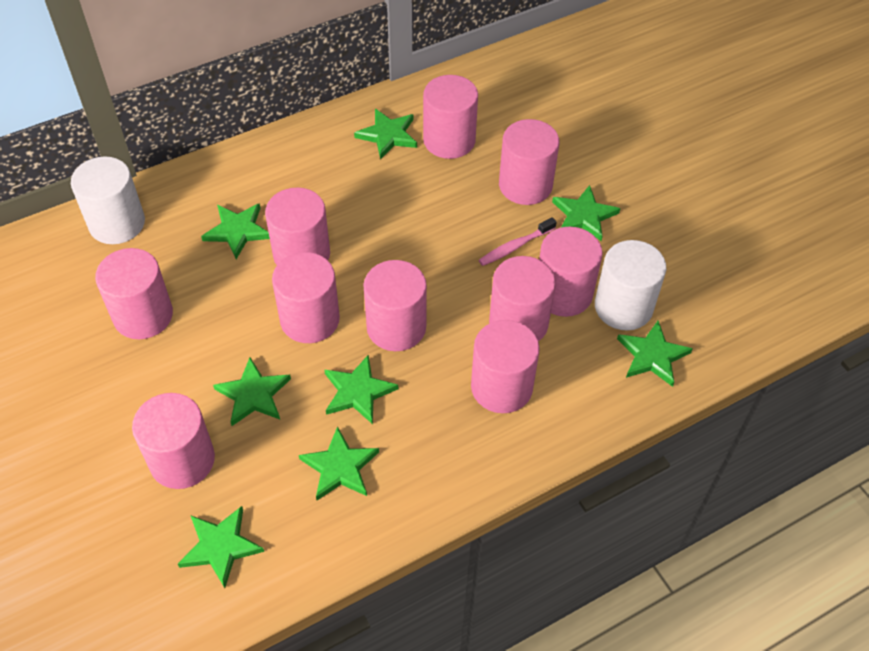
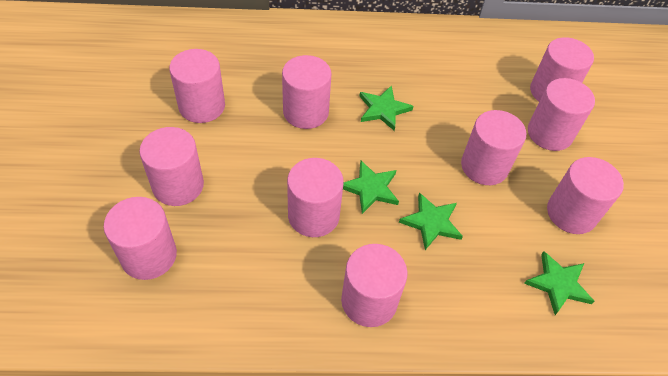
green star: [178,506,264,588] [201,203,270,259] [213,358,291,426] [299,426,379,500] [324,355,398,424] [354,109,417,160] [552,185,620,241] [617,321,693,387] = 8 -> [343,161,399,214] [360,85,413,131] [399,192,463,250] [524,251,594,315] = 4
pink toothbrush: [479,217,556,266] = 1 -> none = 0
white cylinder: [71,156,145,244] [595,240,666,331] = 2 -> none = 0

